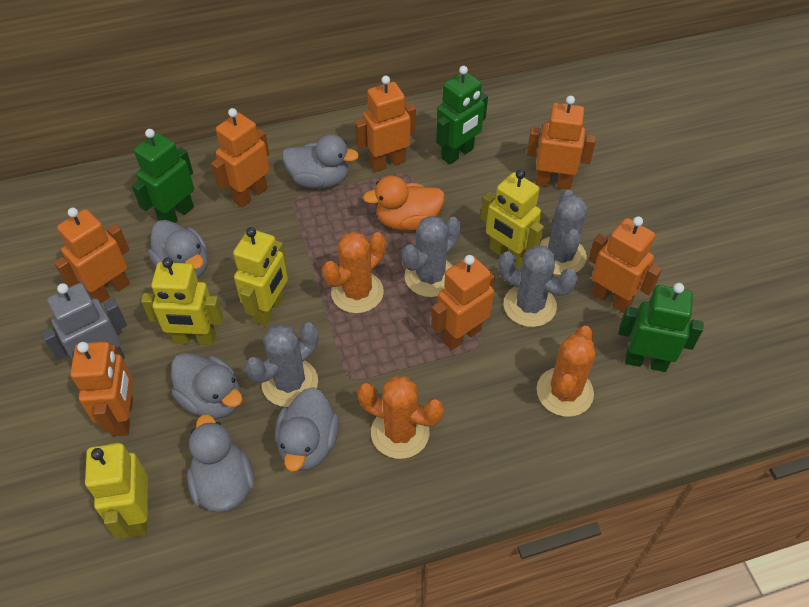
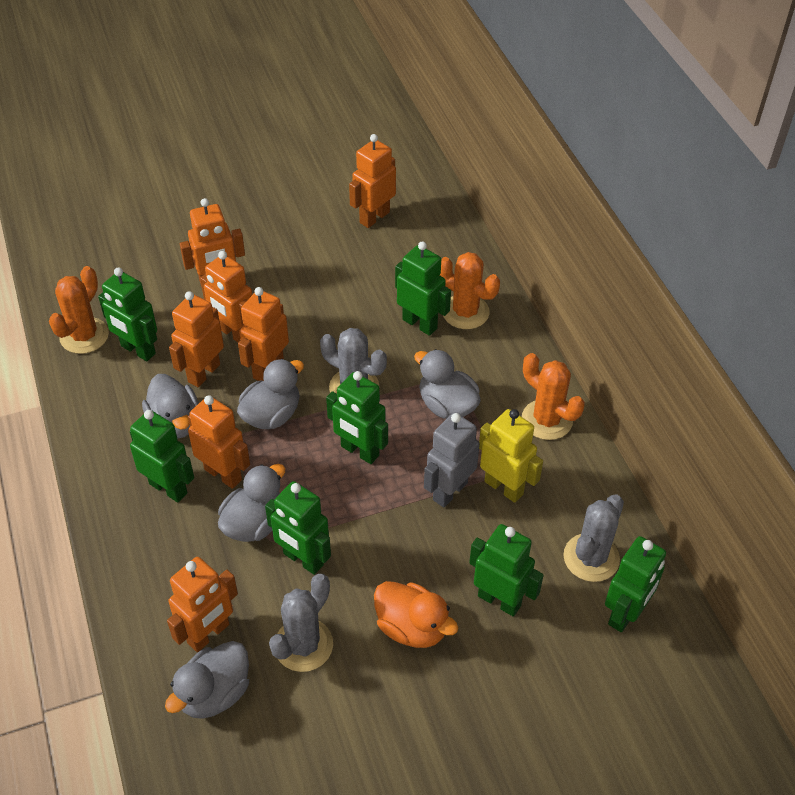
green robot: [132,129,194,223] [436,66,488,165] [618,283,704,372] = 3 -> [98,268,157,361] [130,410,194,502] [265,481,331,575] [326,371,388,464] [395,241,451,336] [469,524,544,617] [605,536,666,632] = 7
grey cactus: [245,322,319,407] [402,216,461,297] [498,245,578,327] [540,190,588,275] = 4 -> [269,574,333,672] [320,328,387,393] [563,495,624,582] = 3
yellow robot: [85,442,148,539] [141,258,223,345] [233,227,288,326] [481,169,544,268] = 4 -> [479,409,543,503] = 1

